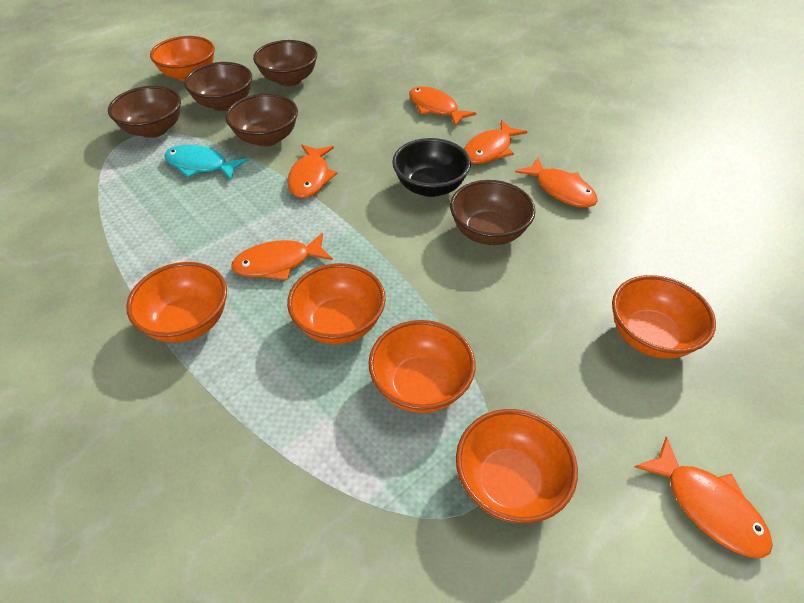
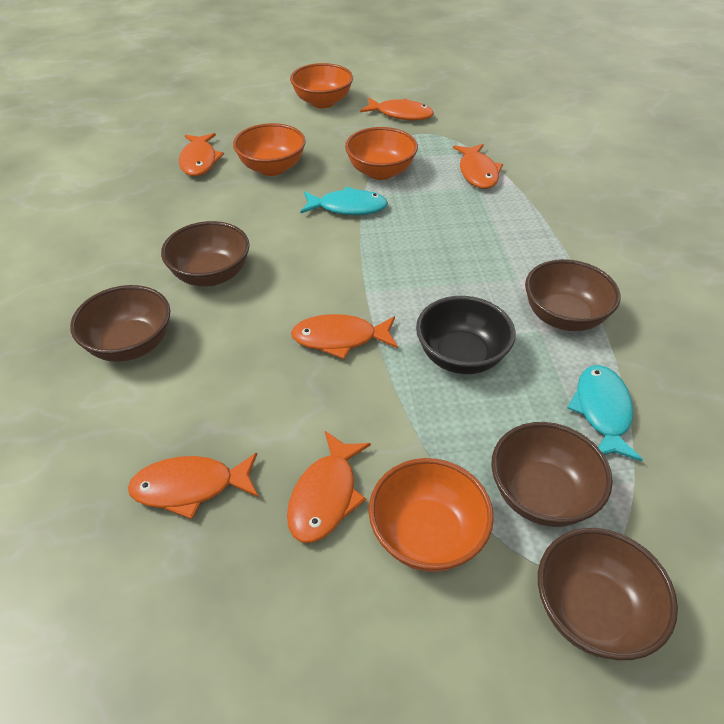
orange bowl: [126,262,227,343] [150,36,215,82] [287,263,386,344] [368,320,476,413] [456,409,578,523] [612,275,716,359] = 6 -> [233,123,306,176] [290,63,353,108] [345,127,418,180] [369,458,494,572] = 4
turquoise fish: [164,145,248,180] = 1 -> [300,187,388,215] [567,365,643,461] = 2

